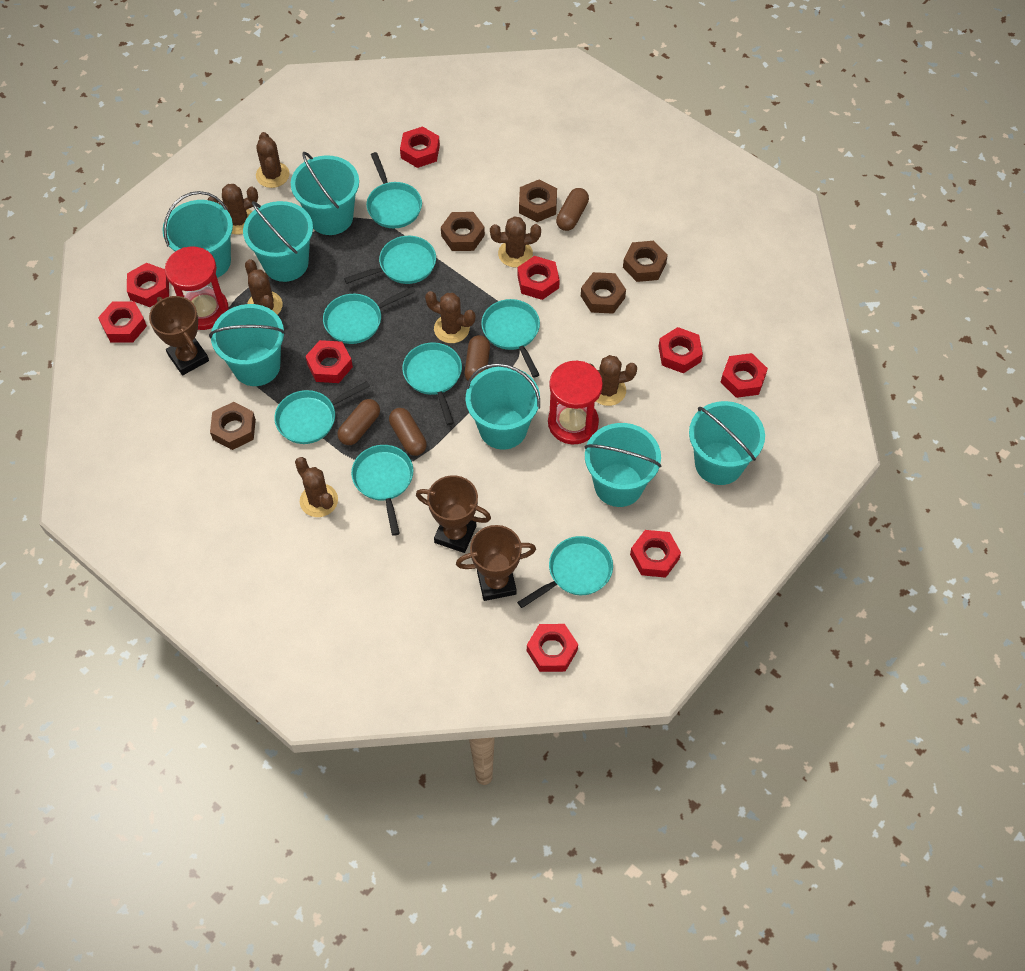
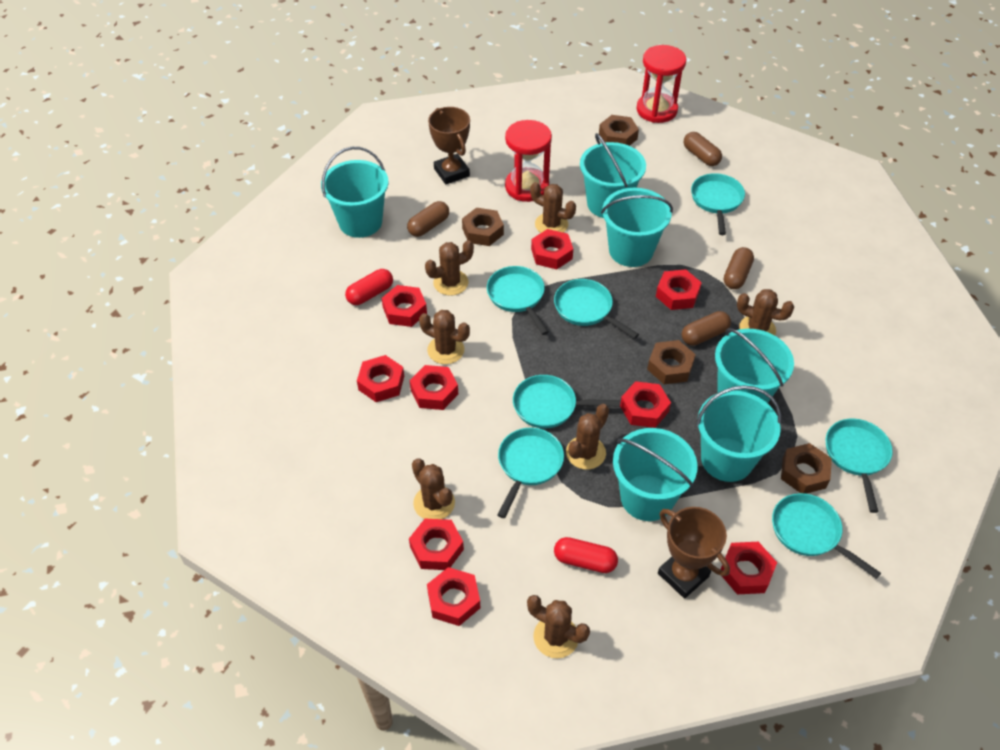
brown nut: [210,402,256,450] [441,212,485,251] [519,180,557,222] [581,272,626,314] [623,241,668,282] = 5 -> [462,208,504,246] [599,115,639,146] [647,340,696,384] [781,443,832,494] = 4
brown trophy: [149,296,209,375] [416,475,491,553] [456,525,536,601] = 3 -> [428,107,470,184] [658,507,730,598] = 2
red capsule: none = 0 -> [345,269,393,305] [554,537,618,573] = 2
turquoise bucket: [162,191,233,278] [209,304,286,386] [243,201,313,282] [291,152,359,235] [466,363,540,449] [584,423,662,507] [689,401,765,485] = 7 -> [321,147,389,238] [580,133,646,218] [601,188,673,267] [613,428,698,521] [696,385,781,482] [715,328,794,403] = 6
turquoise pan: [274,381,370,444] [323,286,416,344] [344,236,436,284] [351,445,413,536] [366,152,422,228] [402,342,462,425] [481,299,540,378] [517,536,613,608] = 8 -> [487,266,549,335] [498,428,564,518] [513,375,620,428] [554,279,639,339] [691,173,745,235] [772,493,881,579] [825,418,893,513] = 7

